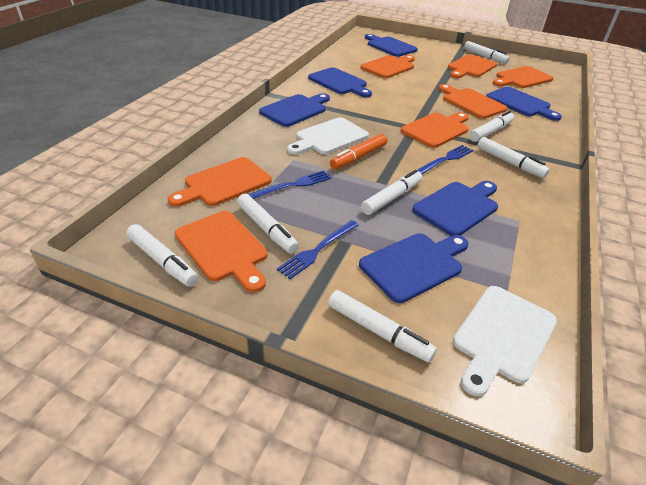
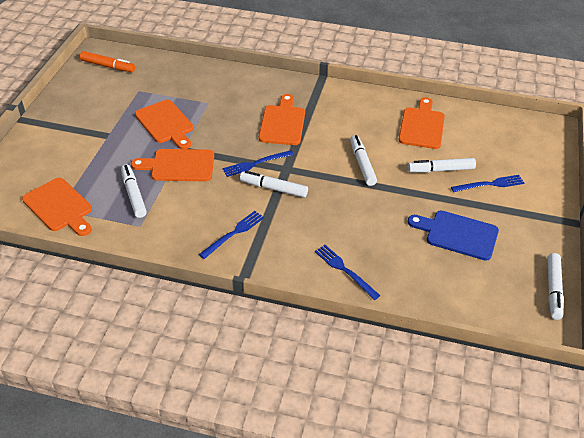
blue cutting board: [259,93,330,127] [308,67,372,97] [359,233,469,303] [365,34,418,57] [412,181,498,236] [486,87,562,121] = 6 -> [407,211,499,260] = 1
blue fork: [248,170,331,199] [277,220,359,279] [417,145,473,174] = 3 -> [199,211,264,259] [222,150,294,177] [315,245,381,300] [451,175,524,192] = 4
orange cutting board: [168,157,272,207] [175,211,267,293] [361,55,415,78] [401,112,469,148] [438,84,507,119] [448,54,497,78] [493,66,553,88] = 7 -> [22,178,92,236] [131,149,214,181] [135,100,194,149] [259,94,305,145] [399,97,445,149] = 5
white cutting board: [287,117,369,155] [453,286,557,397] = 2 -> none = 0
white marker: [126,224,198,287] [237,194,299,254] [328,290,437,363] [361,170,422,215] [464,41,510,64] [469,111,514,142] [477,137,550,178] = 7 -> [121,165,147,218] [240,171,308,198] [350,135,377,186] [408,158,476,173] [547,253,564,320] = 5

